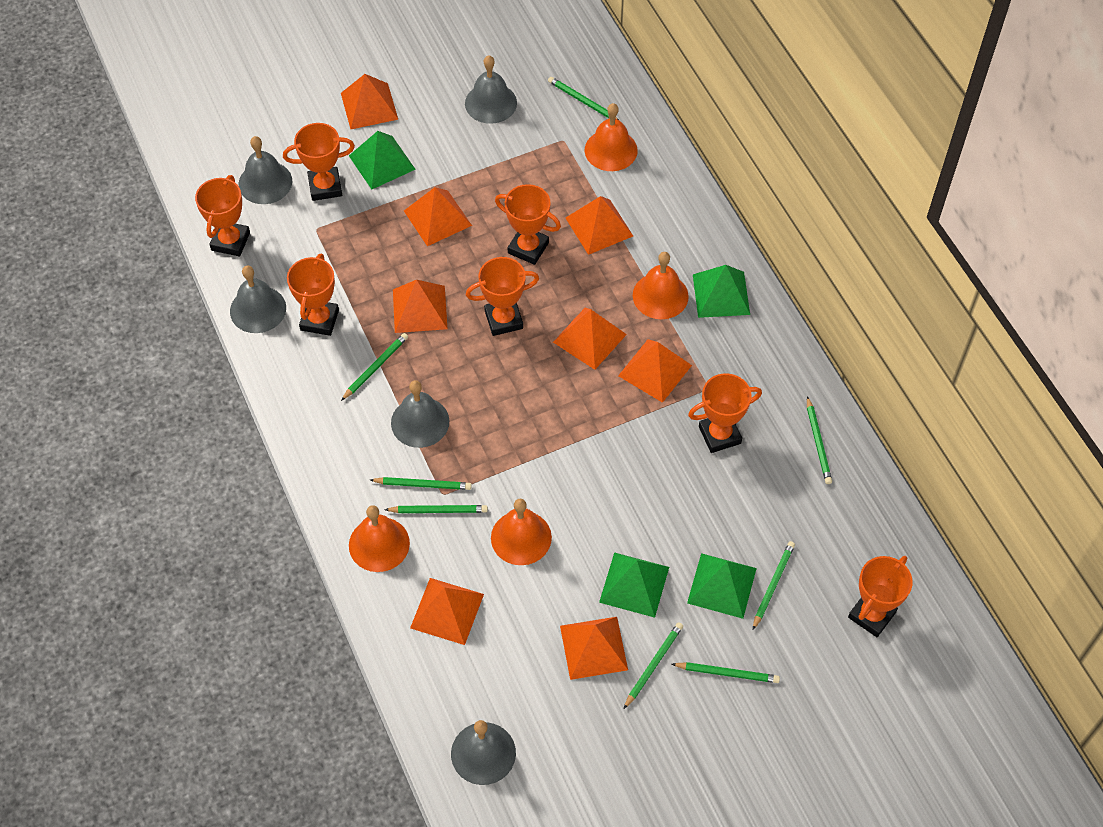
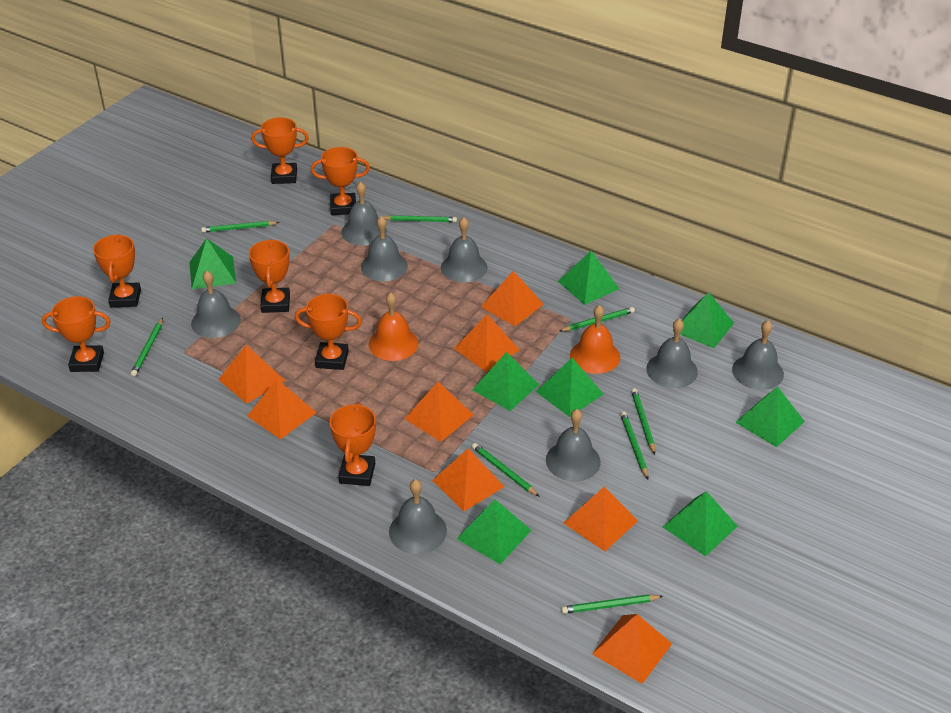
green pyramid: [349,131,416,190] [599,552,669,618] [687,553,757,619] [693,265,750,318] = 4 -> [189,238,236,289] [457,499,531,564] [472,352,539,411] [536,358,604,417] [558,251,619,305] [663,491,738,557] [673,292,734,348] [735,387,805,447] = 8
grey bell: [230,266,286,333] [239,136,292,204] [391,380,449,448] [451,720,516,785] [465,55,517,124] = 5 -> [191,271,241,338] [341,181,387,246] [361,216,408,281] [389,479,447,554] [441,217,488,282] [546,409,601,482] [646,319,698,388] [732,320,784,390] = 8
orange bell: [349,505,410,572] [491,499,552,565] [585,103,638,171] [633,252,689,319] = 4 -> [369,292,419,361] [570,305,620,374] = 2

